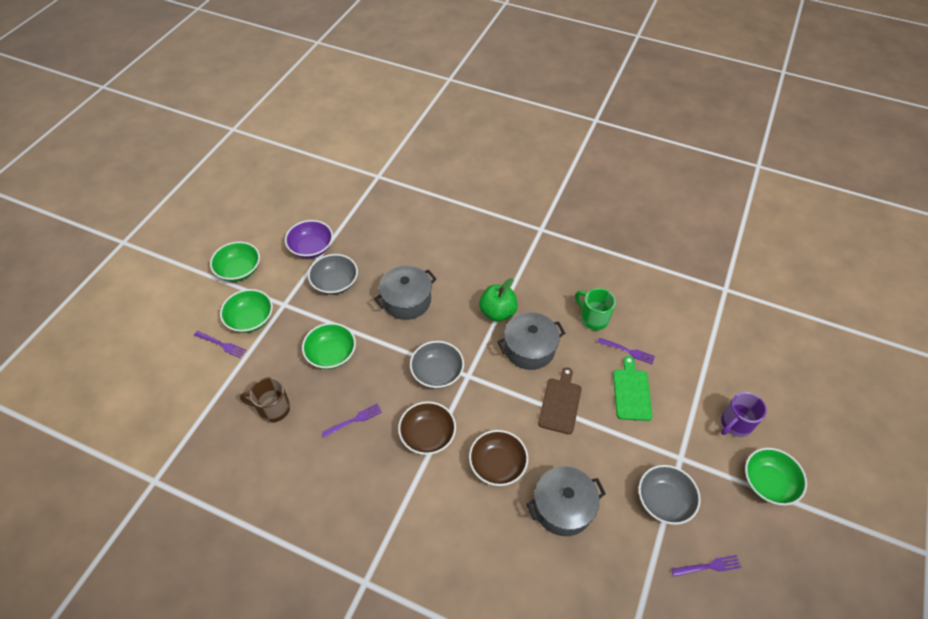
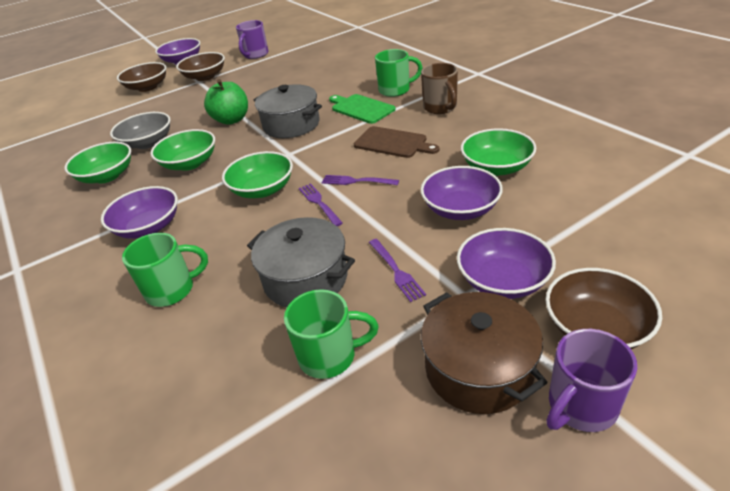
brown bowl: [398,401,456,455] [469,430,528,486] = 2 -> [117,62,166,92] [176,52,225,81] [545,268,662,349] = 3
brown pot: none = 0 -> [421,292,548,414] = 1
green mug: [575,288,616,330] = 1 -> [122,233,208,307] [284,289,379,379] [375,49,423,97] = 3
grey bowl: [308,254,358,295] [410,341,464,389] [639,465,701,525] = 3 -> [110,112,171,149] = 1
grey pot: [374,265,436,320] [497,312,565,370] [527,466,606,536] = 3 -> [247,217,355,308] [253,84,322,138] = 2
purple bowl: [285,220,333,258] = 1 -> [101,186,178,239] [155,38,200,65] [421,166,503,220] [457,228,556,299] = 4
purple fork: [194,331,246,358] [322,404,382,438] [598,338,655,364] [671,555,741,577] = 4 -> [299,184,343,226] [322,175,399,185] [369,239,426,302] = 3
purple mug: [721,392,767,437] = 1 -> [236,20,269,59] [547,329,637,432] = 2

